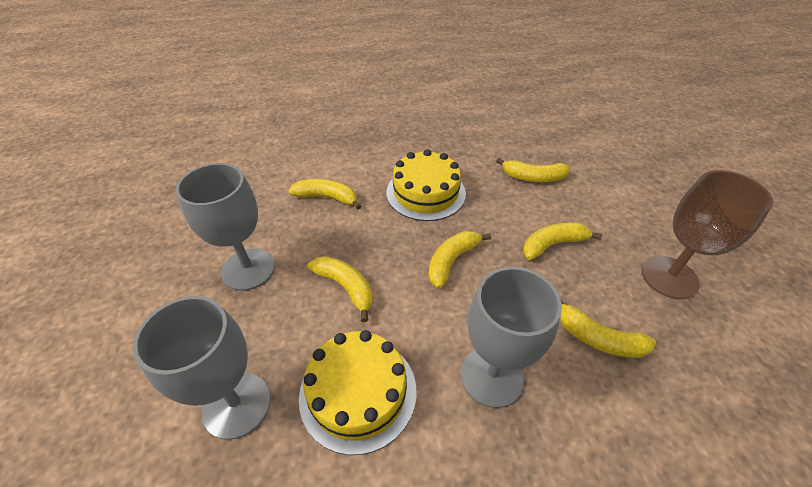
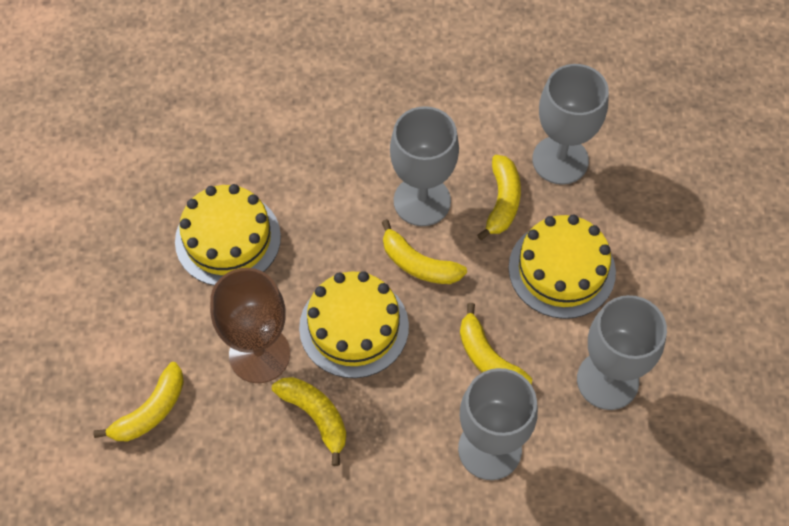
grey goblet: [133,296,271,440] [176,163,275,291] [461,267,562,408] = 3 -> [390,106,459,226] [458,368,538,480] [532,64,609,185] [577,295,667,410] = 4
yellow banana: [288,179,361,209] [308,256,373,322] [428,231,491,288] [496,158,570,182] [523,222,602,260] [560,300,656,358] = 6 -> [94,362,184,441] [272,377,346,466] [382,219,467,284] [460,303,532,384] [477,155,521,240] = 5
yellow cake: [299,330,417,455] [386,149,466,221] = 2 -> [175,184,281,286] [299,271,409,378] [509,215,616,319] = 3

